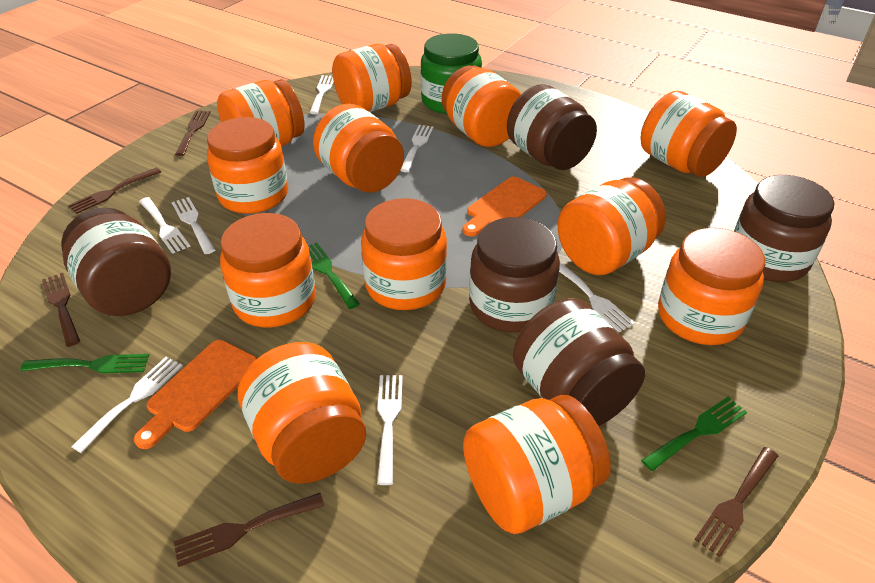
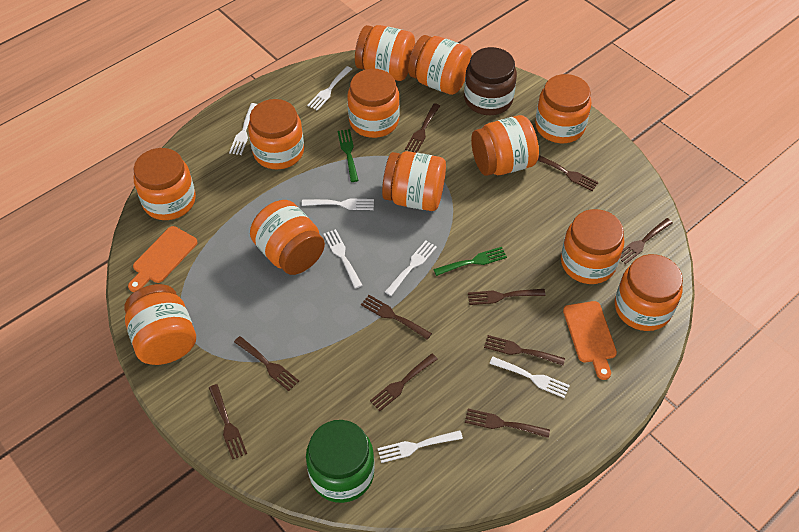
brown fork: [42,273,80,347] [68,167,161,214] [174,493,325,567] [175,111,211,156] [694,447,778,557] = 5 -> [209,384,247,460] [234,336,299,391] [361,295,432,340] [370,353,438,411] [405,103,440,153] [465,409,550,438] [468,289,546,305] [484,335,565,366] [537,155,599,191] [620,218,673,264] = 10
brown jar: [61,208,171,316] [469,217,560,333] [507,84,597,170] [513,298,645,426] [734,175,834,282] = 5 -> [464,47,517,115] = 1
green fork: [20,354,149,374] [309,242,360,309] [641,397,747,471] = 3 -> [338,129,359,182] [433,247,507,276] = 2

